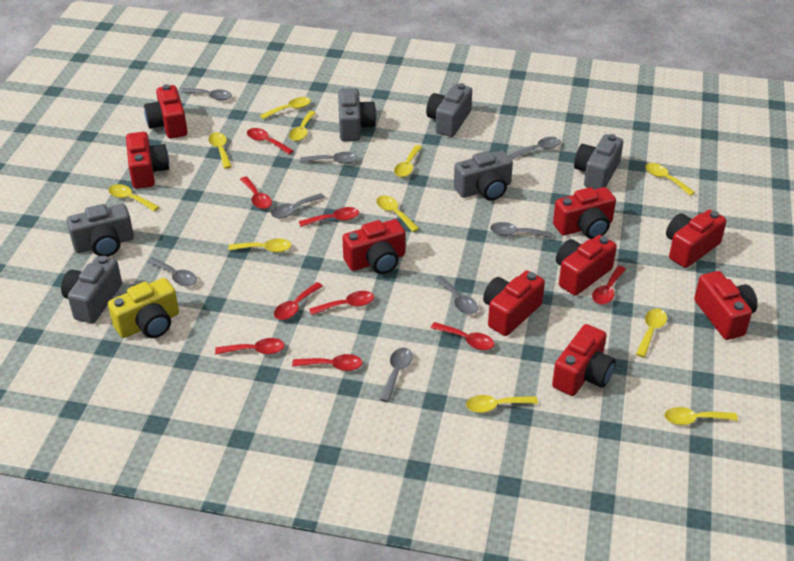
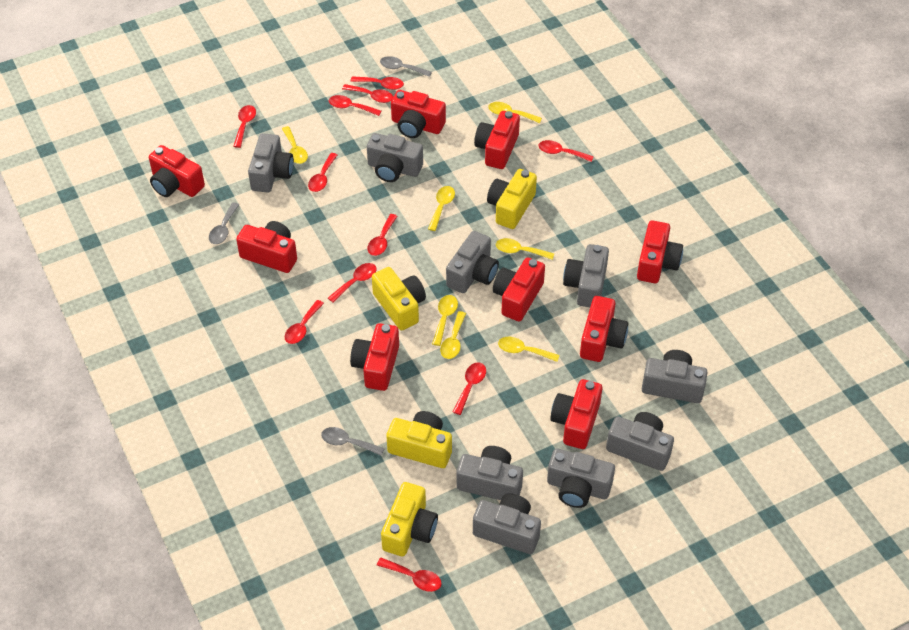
grey camera: [61,256,122,323] [66,204,134,257] [338,88,376,141] [426,83,472,137] [454,151,513,201] [574,134,623,190] = 6 -> [248,133,294,193] [367,133,423,182] [446,231,499,293] [457,446,523,500] [473,493,541,554] [547,448,615,508] [563,244,609,307] [606,412,674,471] [642,350,708,403] = 9
grey spoon: [147,257,197,286] [181,88,232,101] [271,193,325,218] [300,152,358,164] [380,348,413,402] [434,276,478,314] [490,222,552,238] [509,137,561,159] = 8 -> [209,202,239,244] [321,427,385,456] [380,56,432,77] = 3
red spoon: [215,338,285,355] [240,176,272,209] [247,128,294,154] [274,282,323,320] [292,354,362,371] [299,207,359,227] [309,291,374,315] [431,322,495,350] [592,266,626,305] = 9 -> [233,105,256,148] [285,300,324,344] [308,153,338,192] [328,263,377,303] [329,95,382,116] [342,84,393,103] [350,76,404,90] [368,214,398,256] [377,558,442,592] [453,362,486,415] [538,140,594,162] = 11
yellow camera: [108,278,179,338] = 1 -> [372,267,426,330] [381,482,438,556] [386,411,452,468] [487,169,537,229] = 4
yellow spoon: [108,184,159,211] [208,132,232,169] [228,239,292,253] [260,97,311,119] [289,111,316,141] [376,196,419,232] [394,145,422,177] [466,395,538,413] [636,308,667,357] [645,163,695,196] [665,407,738,425] = 11 -> [282,126,308,164] [428,186,455,231] [432,295,458,346] [440,311,466,359] [488,102,542,123] [496,238,554,260] [498,337,559,362] = 7

